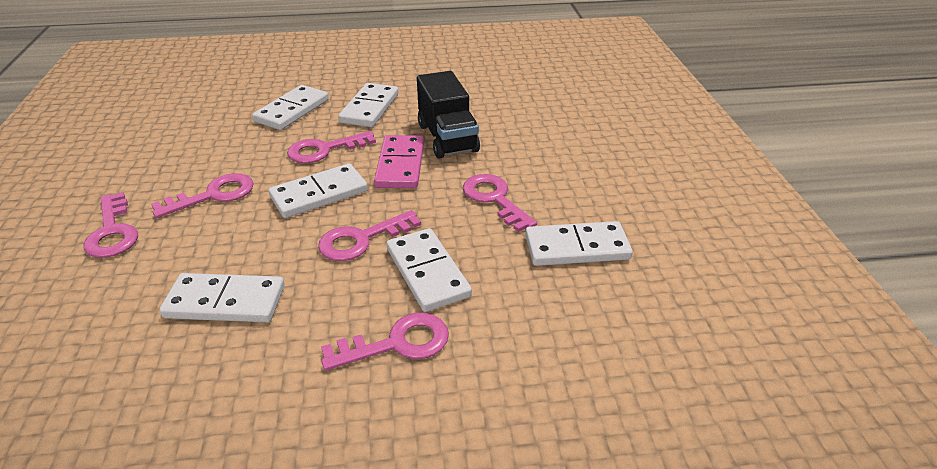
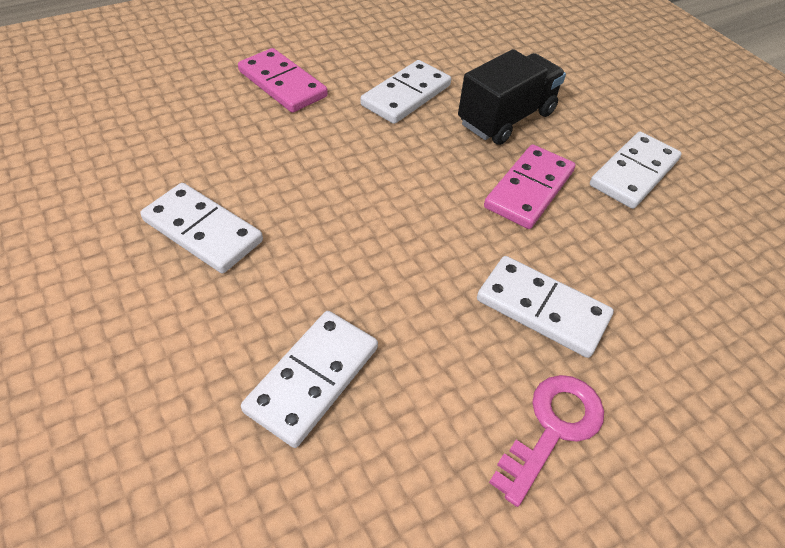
pink domino: [374,135,424,188] = 1 -> [238,48,328,113] [484,144,575,229] = 2
pink key: [83,192,138,258] [151,173,254,218] [287,131,376,163] [318,210,421,261] [321,313,449,371] [463,174,537,232] = 6 -> [489,375,604,507] = 1
white domino: [159,273,285,322] [252,85,329,130] [268,163,368,218] [338,83,399,127] [386,228,472,312] [525,221,633,266] = 6 -> [140,183,263,273] [241,311,378,448] [360,60,451,124] [477,256,614,358] [590,131,682,209] = 5

